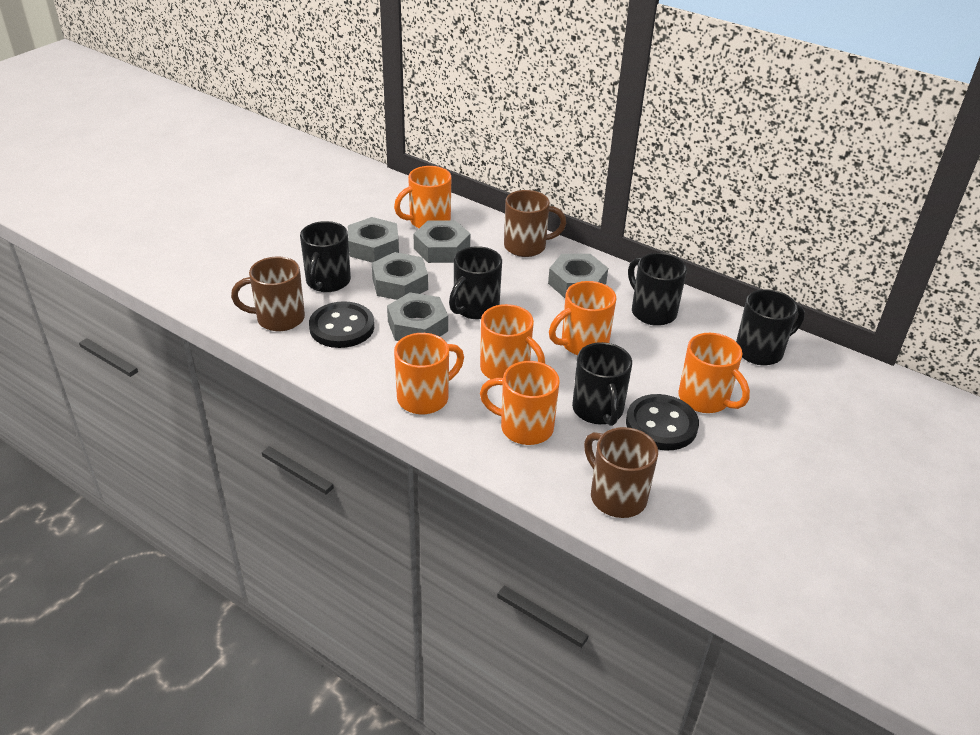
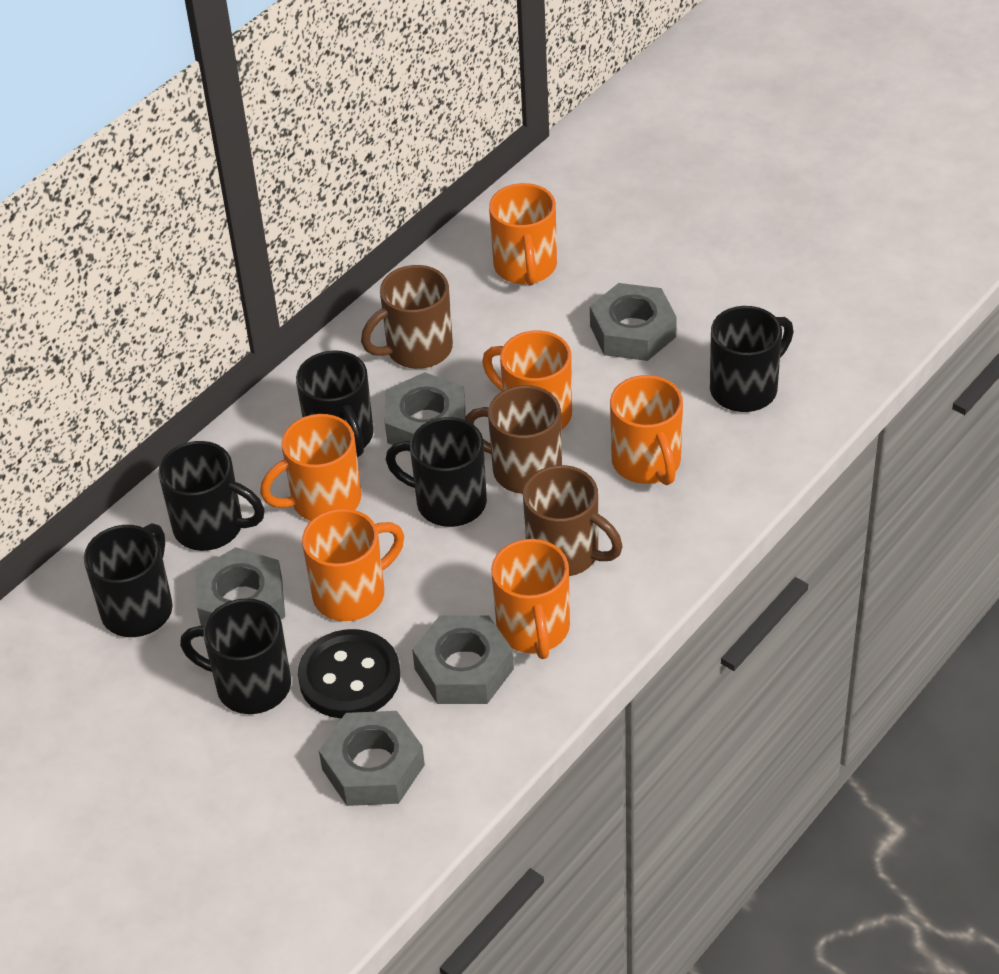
black button: [309,301,374,348] [626,394,699,450] = 2 -> [298,629,400,719] = 1
black mug: [300,221,351,292] [449,246,502,320] [572,342,632,426] [628,253,687,326] [736,289,805,365] = 5 -> [84,523,173,637] [158,441,265,551] [180,598,291,714] [296,350,374,457] [385,417,487,527] [710,306,794,412] = 6

